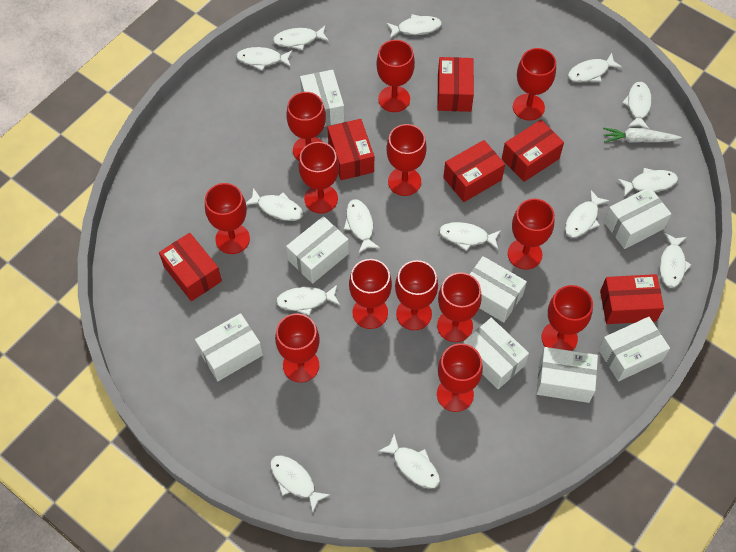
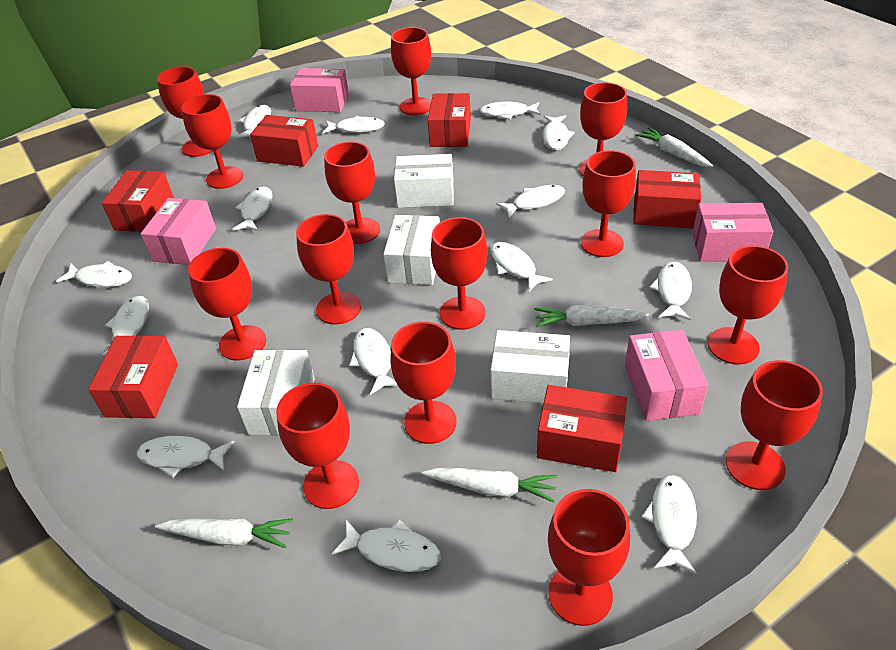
pink box: none = 0 -> [141,198,216,265] [290,68,349,112] [625,329,708,421] [692,203,773,262] = 4
red goblet: [205,183,250,254] [275,313,320,383] [286,92,326,161] [299,142,339,213] [349,259,392,329] [376,40,415,112] [386,124,427,196] [395,260,438,330] [437,272,482,342] [437,343,483,412] [508,199,555,270] [513,48,556,121] [541,285,593,351] = 13 -> [157,66,213,157] [181,94,243,189] [188,248,266,361] [276,383,359,509] [296,214,361,325] [324,142,380,244] [390,321,457,444] [391,27,431,115] [431,217,488,330] [548,489,630,626] [579,82,627,176] [581,150,636,257] [708,245,788,365] [726,360,823,490] = 14
white box: [195,313,263,381] [286,216,349,284] [300,70,345,127] [463,318,529,389] [470,256,527,323] [536,347,598,403] [598,317,670,381] [604,187,671,249] = 8 -> [237,349,315,435] [383,215,440,285] [394,154,454,208] [490,330,570,403] = 4
white carrot: [603,128,681,143] = 1 -> [155,518,293,548] [422,468,557,503] [534,305,649,327] [636,127,713,167] = 4

